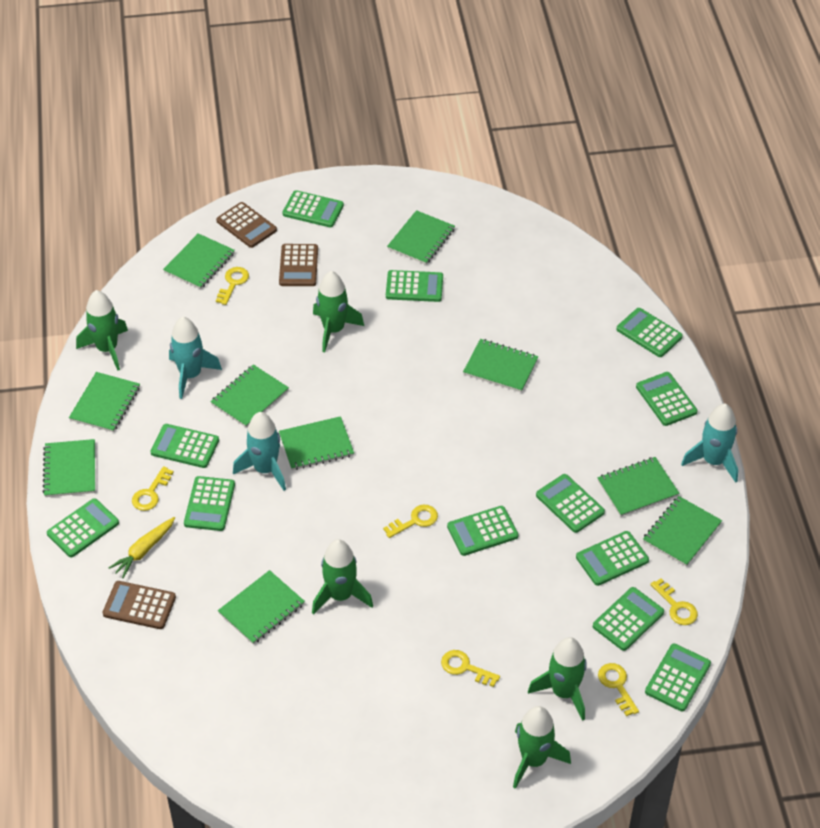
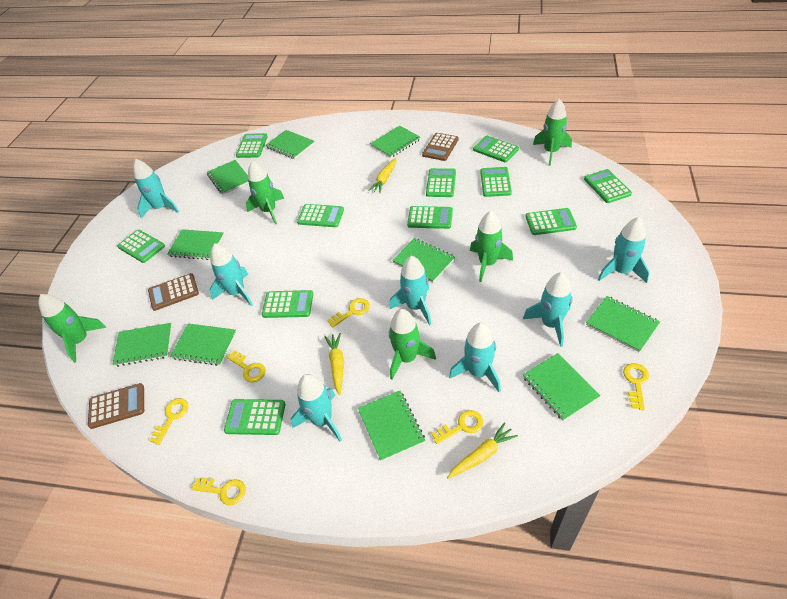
green calculator: [47,498,119,557] [150,424,219,468] [184,476,235,531] [283,190,344,227] [386,270,443,302] [447,506,519,556] [536,474,605,533] [576,531,649,586] [593,587,664,651] [616,308,683,357] [636,372,697,426] [645,643,711,712] = 12 -> [117,230,165,263] [224,399,286,435] [236,133,268,158] [262,290,313,318] [297,204,344,227] [407,206,453,229] [426,168,456,197] [473,136,519,162] [480,167,512,197] [525,208,577,235] [584,169,632,203] = 11
turquoise rocket: [169,317,222,399] [233,412,286,491] [681,404,738,483] = 3 -> [133,159,179,219] [210,243,253,306] [291,374,342,442] [389,256,431,325] [449,323,501,392] [523,272,573,347] [598,217,649,283] = 7
yellow carrot: [109,517,175,578] = 1 -> [324,333,344,395] [368,158,396,193] [447,422,518,479] = 3

